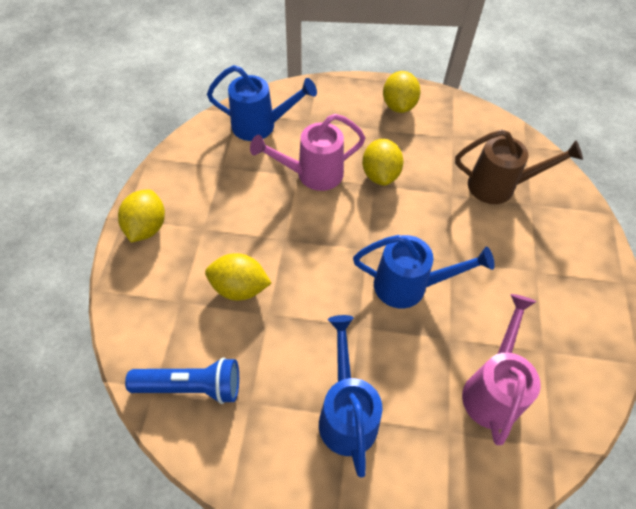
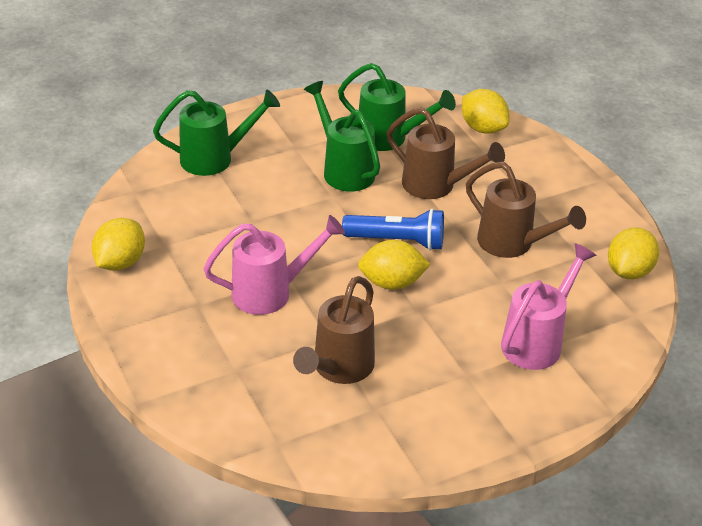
blue watering can: [207,65,317,141] [319,315,383,478] [353,235,495,308] = 3 -> none = 0
brown watering can: [455,129,583,204] = 1 -> [293,276,375,384] [387,107,505,199] [466,162,586,258] = 3
green watering can: none = 0 -> [153,90,280,176] [304,81,380,192] [338,63,456,151] = 3

